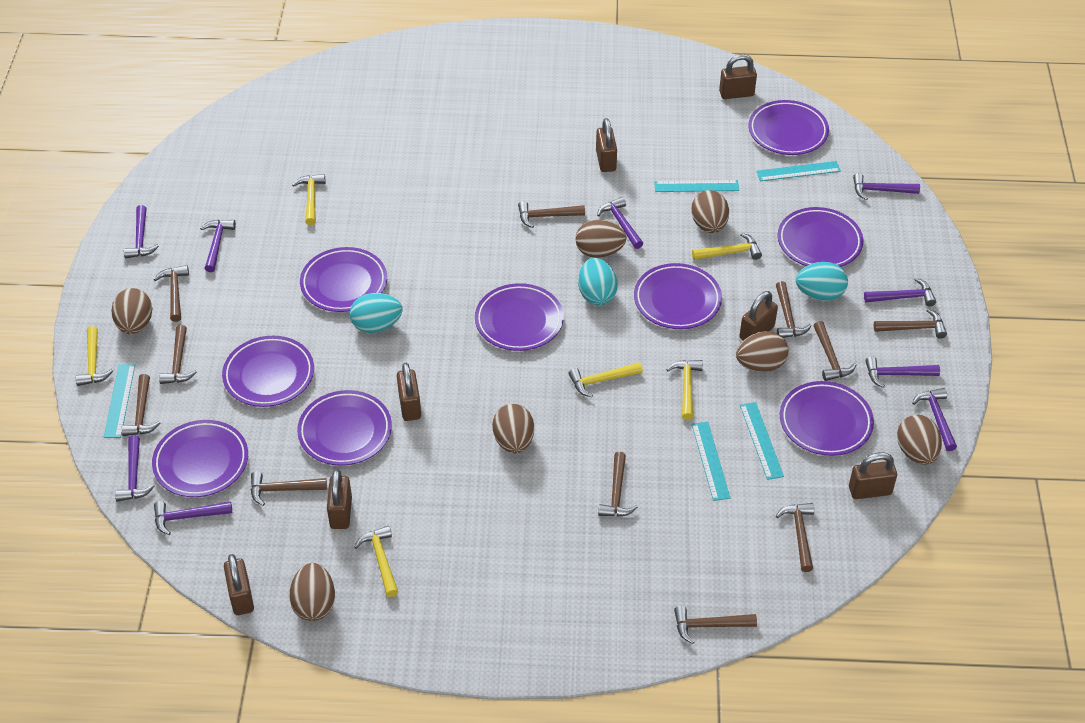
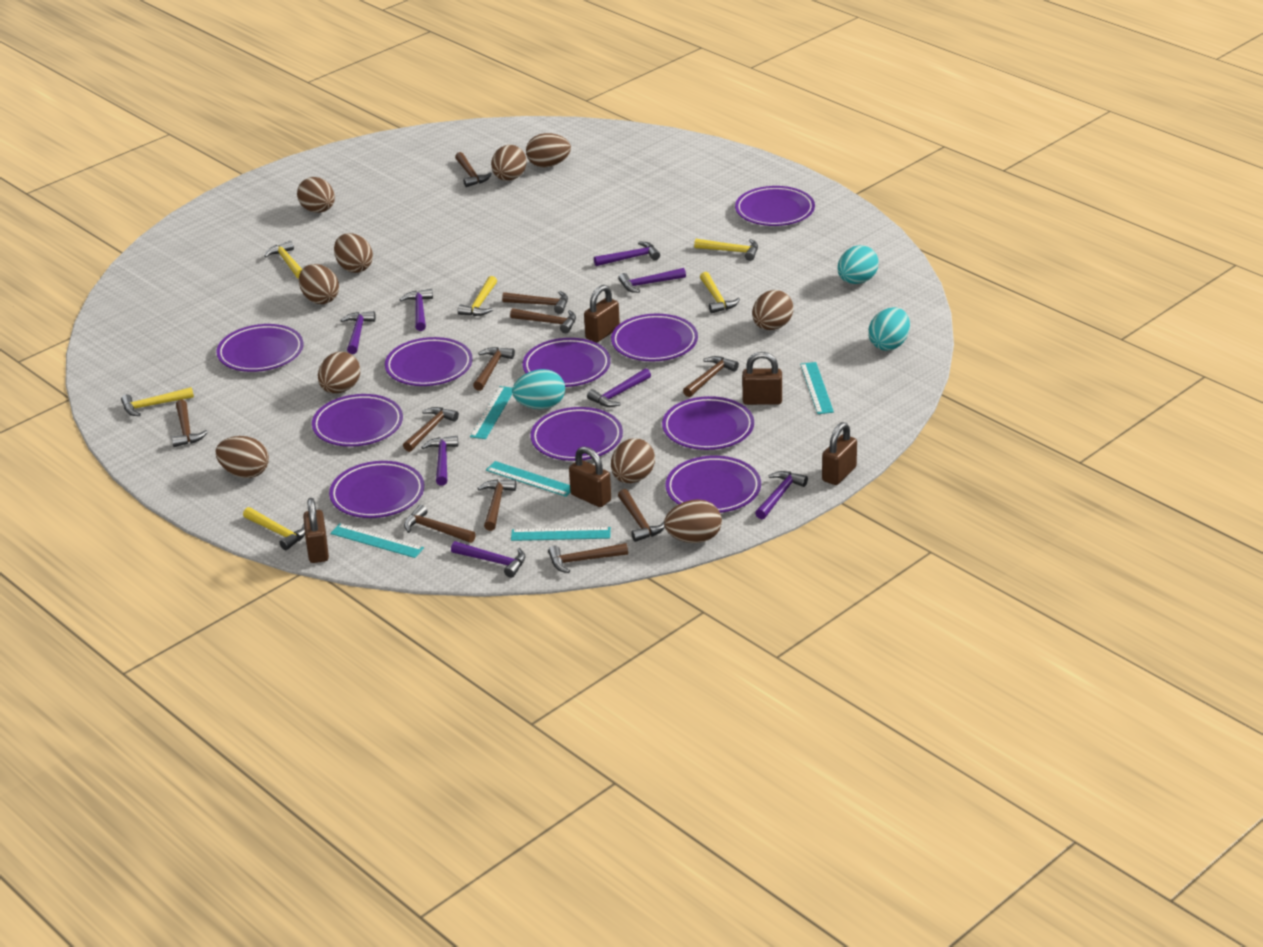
brown egg: [111,288,152,334] [289,563,335,621] [492,404,534,453] [575,220,626,258] [691,190,729,233] [736,331,789,372] [897,415,942,465] = 7 -> [216,436,269,478] [297,177,335,213] [299,264,339,304] [318,352,360,394] [334,233,373,273] [491,145,527,181] [526,133,571,168] [611,438,655,483] [664,499,722,543] [752,290,793,330] = 10
brown padlock: [224,554,254,615] [327,469,352,529] [397,363,421,421] [596,118,617,172] [719,54,757,99] [739,291,778,341] [849,452,897,499] = 7 -> [303,498,329,563] [569,447,611,507] [584,285,620,342] [742,352,782,405] [822,422,857,485] = 5
purple hammer: [115,435,155,502] [124,205,159,258] [154,501,232,535] [200,220,236,272] [597,197,643,249] [853,173,920,200] [864,278,936,307] [865,357,940,388] [912,388,957,451] = 9 -> [341,311,376,354] [400,289,433,331] [421,436,459,486] [451,541,526,578] [587,368,651,407] [594,242,660,266] [618,268,686,293] [755,471,808,519] = 8
purple plate: [152,420,248,497] [222,336,314,407] [297,390,392,466] [300,247,387,312] [475,283,564,351] [634,263,722,329] [748,100,829,155] [777,207,863,267] [780,381,874,456] = 9 -> [216,324,303,372] [312,394,403,447] [329,461,424,518] [385,337,473,386] [523,338,611,387] [530,407,623,461] [611,314,698,361] [662,396,754,450] [666,456,761,513] [735,186,815,226] = 10

